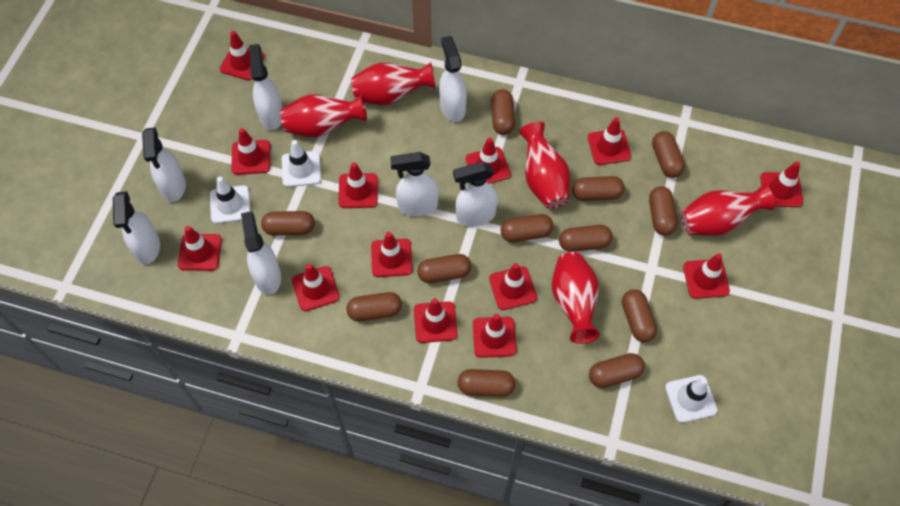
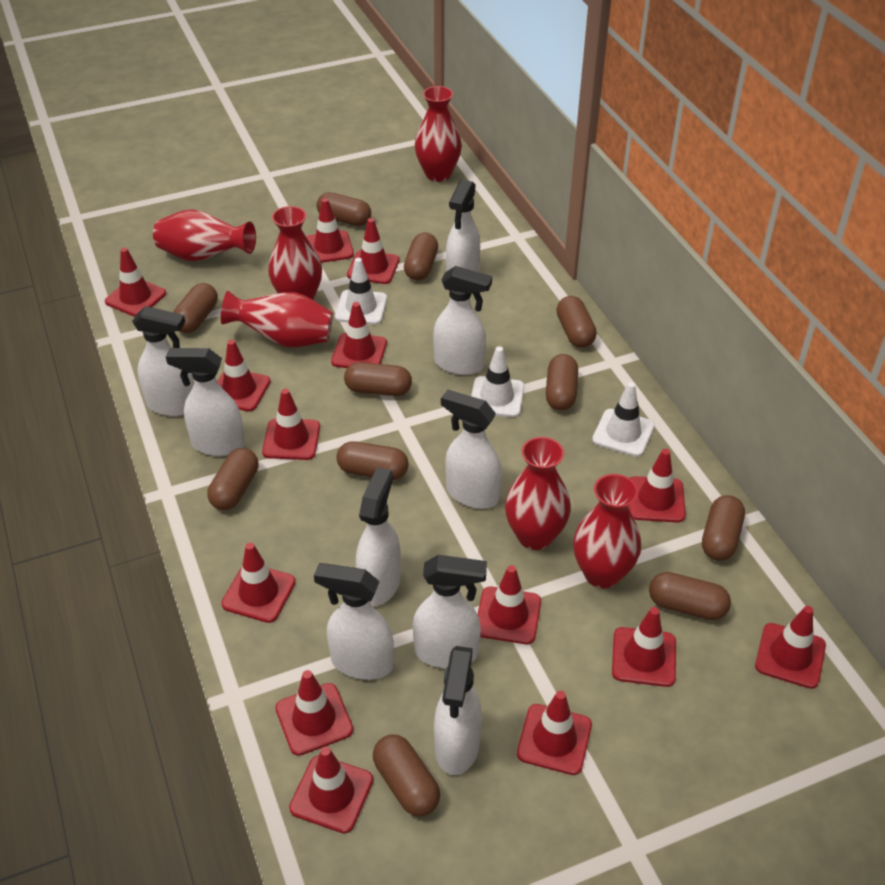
brown capsule: [261,211,315,235] [346,292,402,321] [417,254,471,283] [457,369,516,397] [491,89,515,135] [501,214,554,242] [559,225,613,252] [572,176,625,201] [589,353,645,388] [622,289,657,342] [649,186,677,236] [652,131,685,178] = 12 -> [173,283,218,333] [207,448,259,510] [317,192,371,226] [336,441,409,480] [344,362,412,396] [373,734,440,817] [404,233,438,280] [546,354,578,410] [556,296,597,348] [649,572,731,620] [702,495,745,561] = 11
red traffic cone: [178,226,222,271] [220,31,265,80] [231,128,270,175] [292,264,340,311] [338,162,378,208] [371,232,412,277] [414,298,457,343] [465,138,511,184] [473,314,516,358] [489,263,537,310] [588,117,631,165] [683,253,730,299] [760,161,803,207] = 13 -> [105,248,166,317] [217,340,271,412] [221,543,296,623] [262,389,320,460] [275,670,353,756] [289,746,373,833] [306,198,354,263] [331,302,387,368] [347,218,400,284] [478,565,541,644] [517,691,592,775] [612,607,676,687] [629,449,686,522] [755,606,826,689] = 14
red vase: [280,94,367,137] [351,62,435,105] [519,122,570,209] [552,252,600,344] [681,184,775,236] = 5 -> [153,209,256,261] [221,291,333,347] [268,206,322,300] [415,86,462,182] [505,437,571,550] [573,474,641,588] = 6
white spray bottle: [113,191,160,264] [142,127,186,202] [241,211,281,295] [249,44,283,130] [390,152,439,216] [439,36,467,122] [453,162,498,227] = 7 -> [132,306,194,416] [166,348,245,456] [314,563,394,680] [356,467,401,606] [413,555,487,668] [433,266,492,375] [434,646,482,775] [441,390,502,509] [446,180,480,272] = 9

